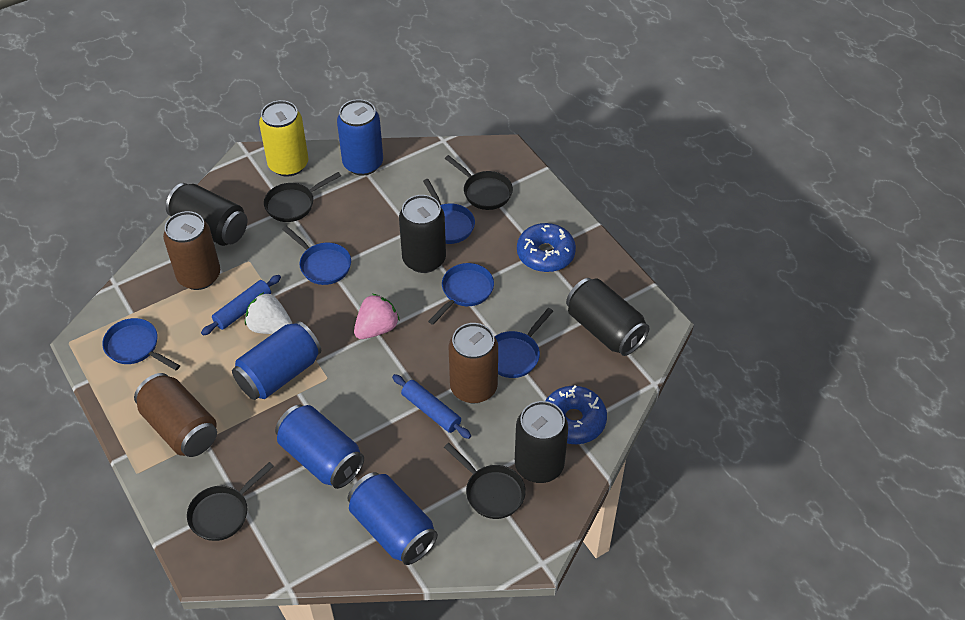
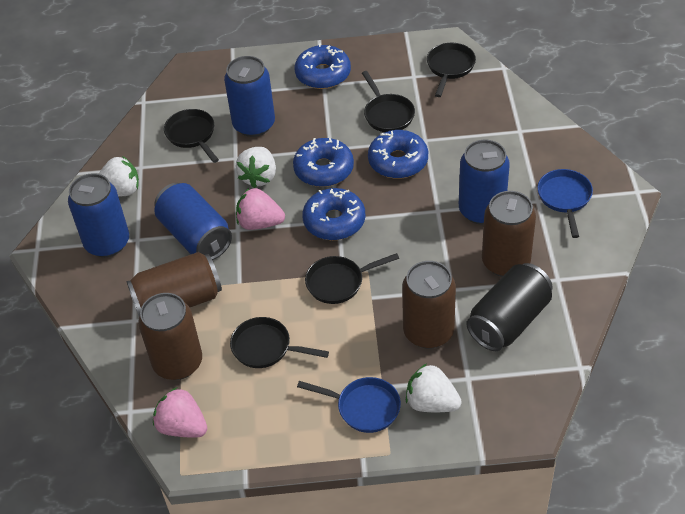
black can: [166,183,247,246] [399,195,446,273] [515,401,568,483] [566,278,650,356] = 4 -> [466,263,553,351] = 1
black pan: [187,462,274,541] [264,172,341,222] [444,443,526,519] [445,155,513,210] = 4 -> [164,109,219,163] [230,317,329,368] [305,253,399,304] [362,71,415,132] [427,43,476,97] = 5
blue donut: [517,223,576,272] [545,385,607,444] = 2 -> [293,138,354,187] [295,44,351,89] [302,188,366,240] [368,130,428,179] = 4
blue pan: [102,318,180,370] [282,226,351,285] [423,179,475,244] [428,263,494,325] [495,308,553,378] = 5 -> [297,377,401,433] [537,169,593,238] = 2
blue rolling pin: [201,275,281,335] [392,374,471,439] = 2 -> none = 0
brown can: [134,373,217,457] [163,211,220,290] [449,323,498,403] = 3 -> [126,252,222,316] [138,293,202,380] [402,261,456,349] [482,191,536,277] = 4
pink strawberry: [354,294,400,339] = 1 -> [153,387,207,438] [236,188,285,230] = 2
white strawberry: [245,292,292,334] = 1 -> [99,156,139,197] [235,147,276,188] [406,363,462,412] = 3
yellow can: [259,100,309,177] = 1 -> none = 0

